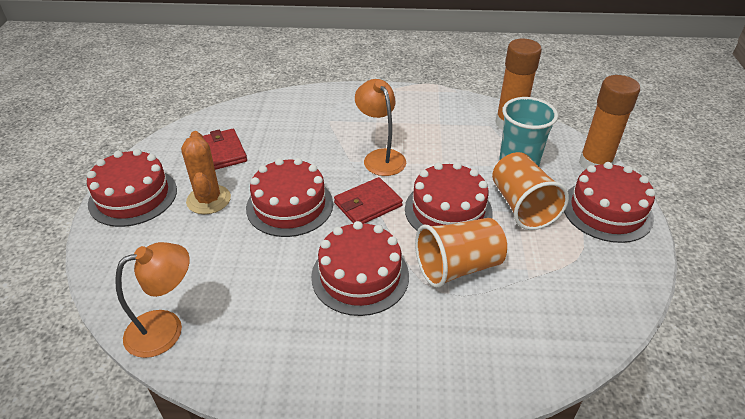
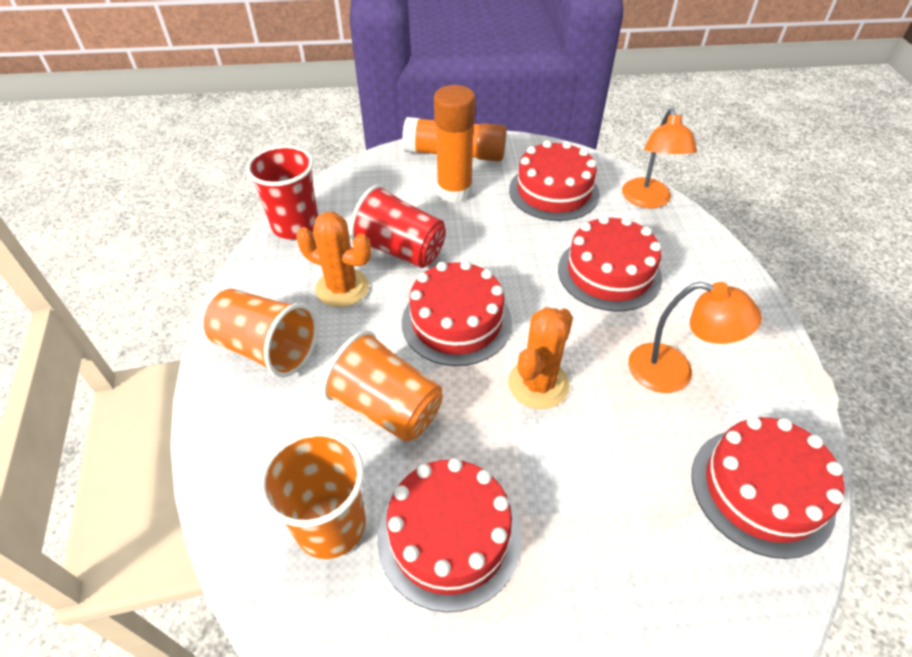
orange cactus: [181,131,231,214] = 1 -> [296,212,371,307] [508,307,573,409] = 2
orange cup: [415,218,507,288] [492,152,569,230] = 2 -> [204,289,318,377] [259,431,366,559] [321,330,443,442] = 3
red cup: none = 0 -> [246,145,318,239] [350,184,446,268] = 2
red wallet: [203,129,247,170] [334,177,403,224] = 2 -> none = 0
turquoise cup: [499,97,558,166] = 1 -> none = 0

